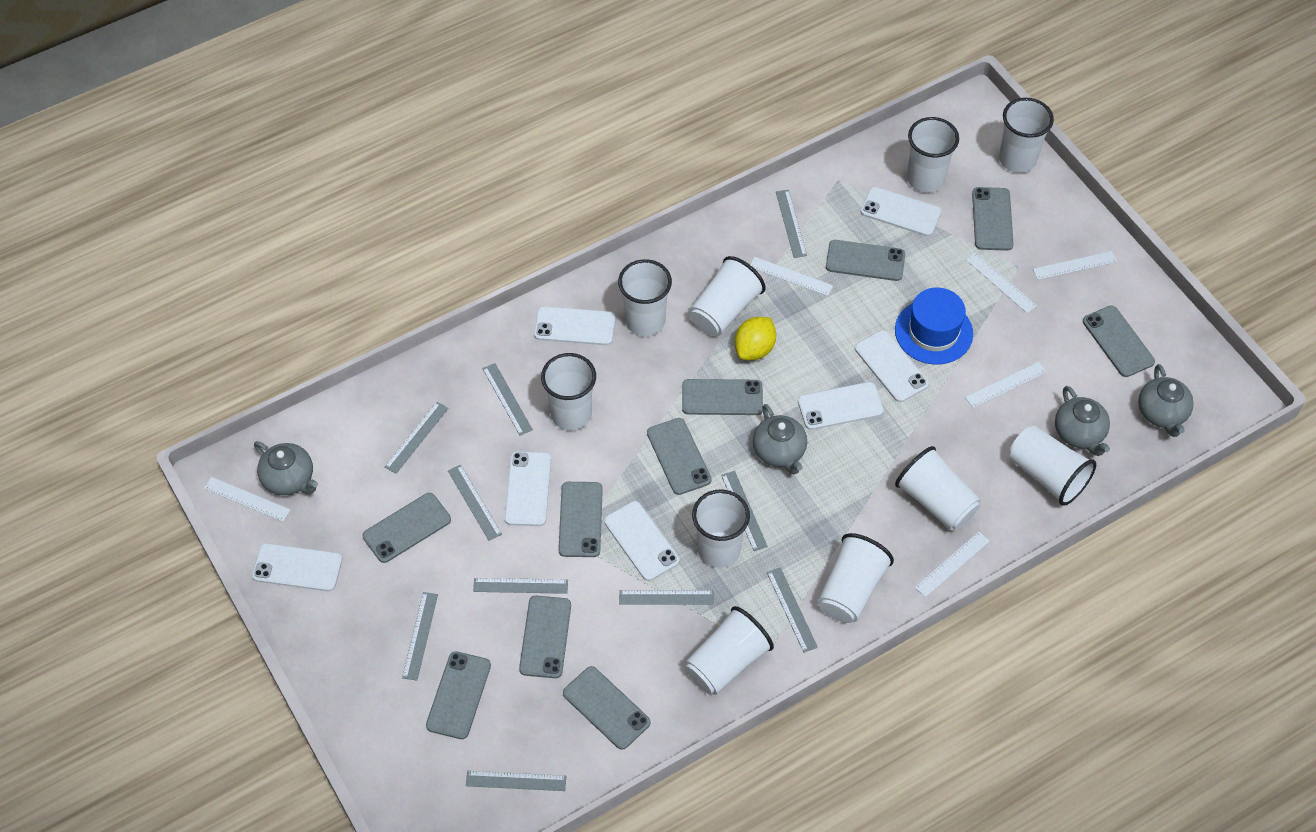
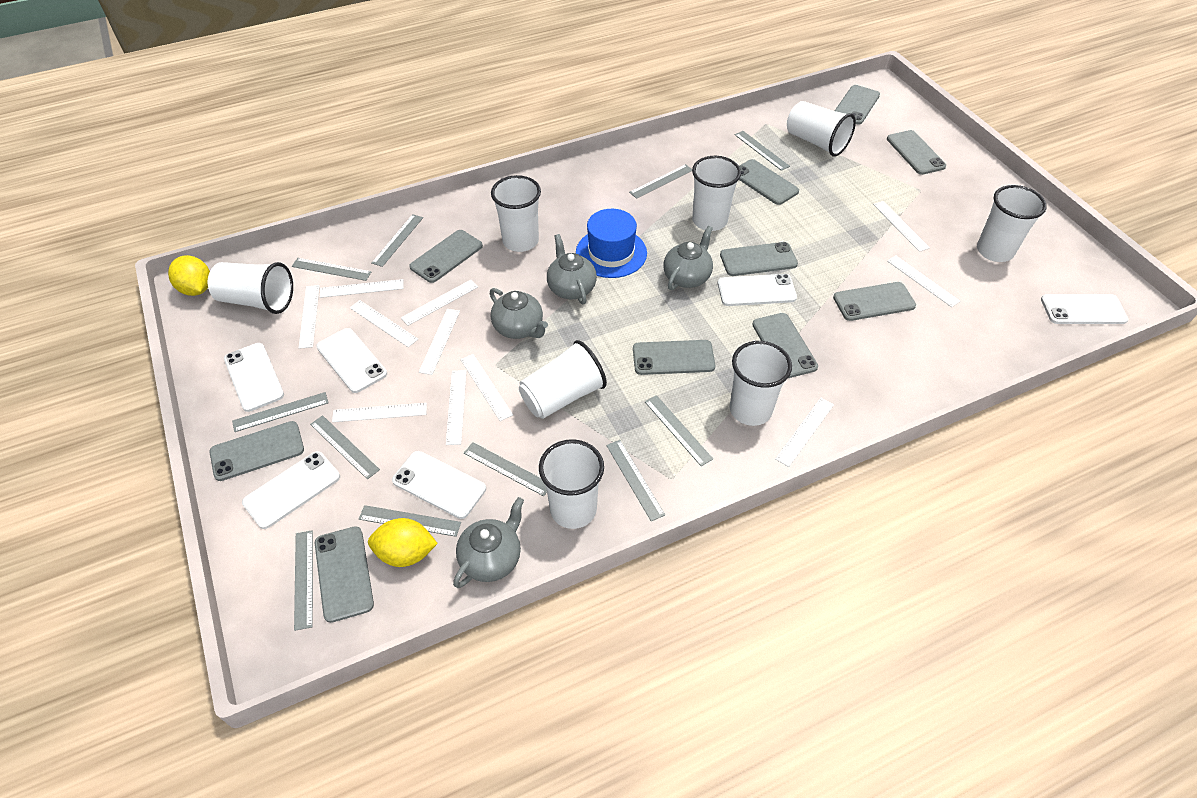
grey ruler: [385,402,449,474] [402,592,438,680] [448,465,502,541] [466,771,566,791] [473,578,568,594] [482,363,533,436] [619,590,714,604] [721,471,768,551] [767,567,818,652] [776,190,807,258] = 10 -> [232,392,329,432] [292,258,371,281] [294,530,313,631] [310,415,380,479] [359,505,461,537] [372,214,423,267] [464,442,547,496] [606,440,665,521] [629,164,692,199] [645,395,713,466] [735,131,790,171] = 11
white cup: [541,353,596,430] [618,259,672,336] [685,606,774,695] [689,256,765,336] [692,489,750,568] [817,533,894,623] [895,446,981,530] [907,117,959,192] [999,98,1054,173] [1009,426,1096,506] = 10 -> [208,262,293,314] [491,175,541,252] [519,340,607,419] [539,439,604,529] [692,156,741,231] [730,341,792,426] [787,101,856,157] [977,185,1047,262] = 8
white phone: [252,543,342,591] [505,451,551,526] [534,306,615,345] [604,501,679,581] [798,382,884,430] [855,330,929,402] [861,187,941,236] = 7 -> [224,343,284,412] [242,451,340,529] [316,328,387,393] [392,451,486,519] [718,274,797,306] [1041,294,1128,324] = 6
white ruler: [204,477,290,521] [750,257,833,296] [915,532,990,597] [965,362,1046,408] [966,253,1037,313] [1033,251,1117,280] = 6 -> [299,285,320,349] [320,279,404,298] [332,403,427,422] [350,300,418,347] [401,280,478,326] [419,309,460,375] [446,370,466,445] [460,354,513,421] [775,398,834,467] [873,201,930,252] [887,255,960,307] = 11
yellow lemon: [735,317,776,360] = 1 -> [168,255,210,296] [368,518,438,567] = 2

